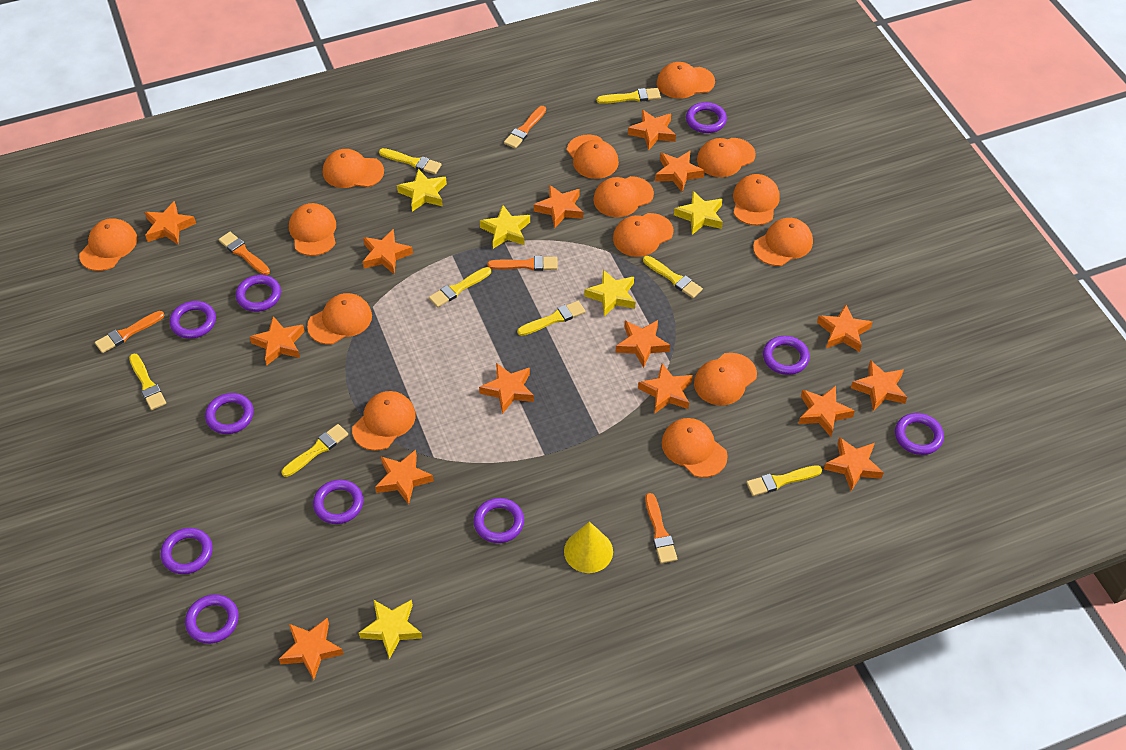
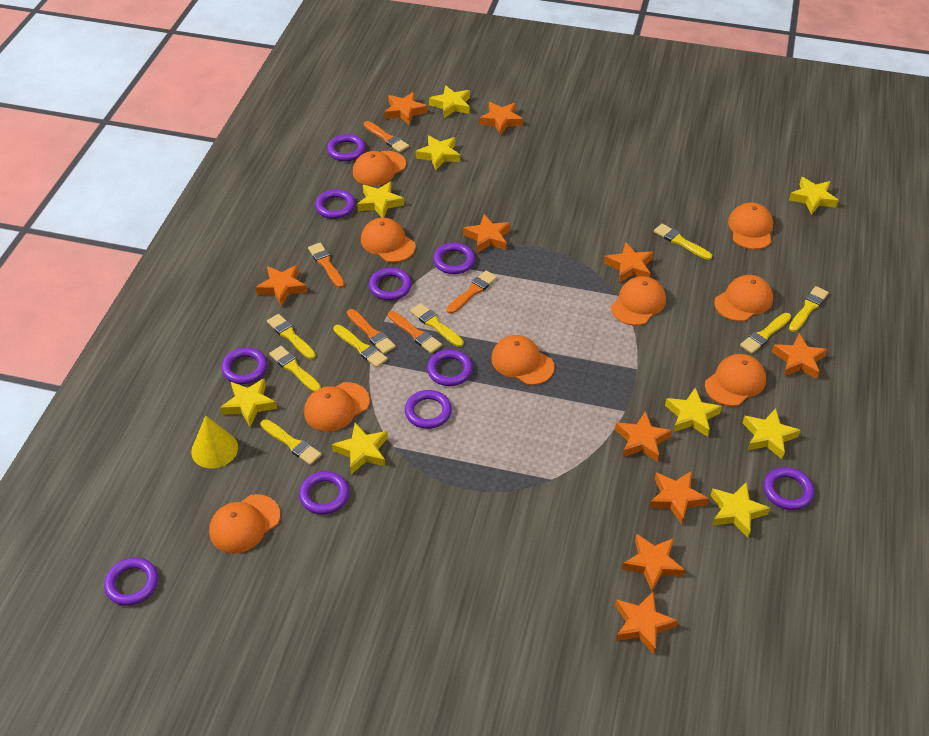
orange cap: [79,218,137,271] [289,203,336,256] [307,293,372,344] [323,149,384,188] [352,391,416,451] [567,135,619,179] [593,176,654,217] [613,213,673,257] [657,62,715,99] [662,418,728,478] [694,353,757,406] [697,138,756,177] [733,174,780,225] [753,218,813,266] = 14 -> [209,494,280,554] [304,382,370,432] [353,151,406,186] [361,217,416,262] [491,335,555,385] [611,276,666,326] [705,354,766,406] [714,275,773,321] [728,202,773,250] = 9
orange star: [145,201,196,245] [250,316,305,365] [279,618,344,680] [363,229,413,274] [375,450,434,504] [479,363,534,414] [534,185,583,228] [616,320,670,368] [628,110,676,150] [638,363,693,413] [655,150,705,192] [799,386,855,437] [817,305,872,352] [824,437,884,491] [851,360,907,411] = 15 -> [255,265,307,306] [385,92,428,125] [463,214,511,253] [479,102,523,135] [604,242,653,283] [615,411,672,462] [615,592,678,654] [622,534,685,592] [649,471,709,524] [772,333,828,379] = 10
yellow star: [359,600,422,659] [397,169,447,212] [480,205,530,249] [584,270,635,317] [674,191,723,235] = 5 -> [220,378,277,426] [332,423,388,474] [357,182,404,218] [416,135,460,170] [429,85,470,118] [665,388,722,437] [710,482,770,537] [743,408,801,459] [789,177,839,215] = 9

